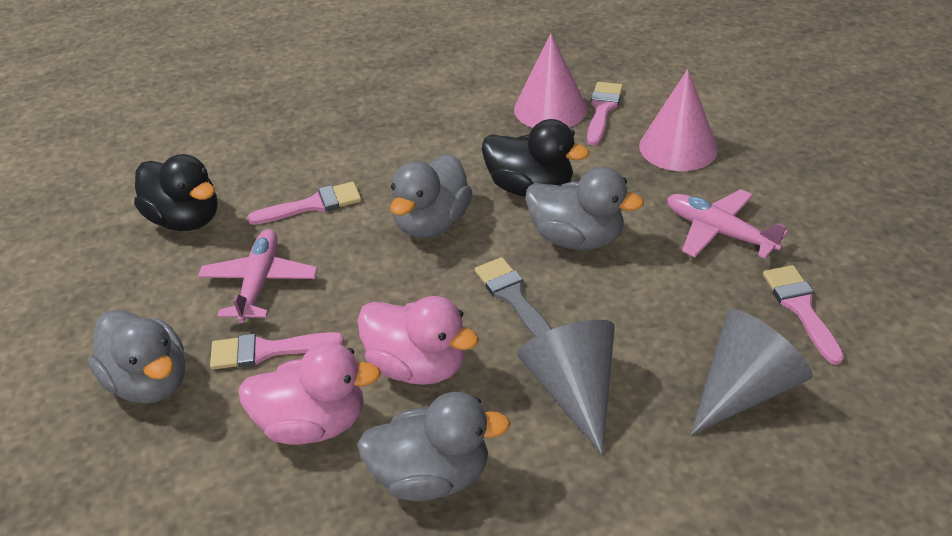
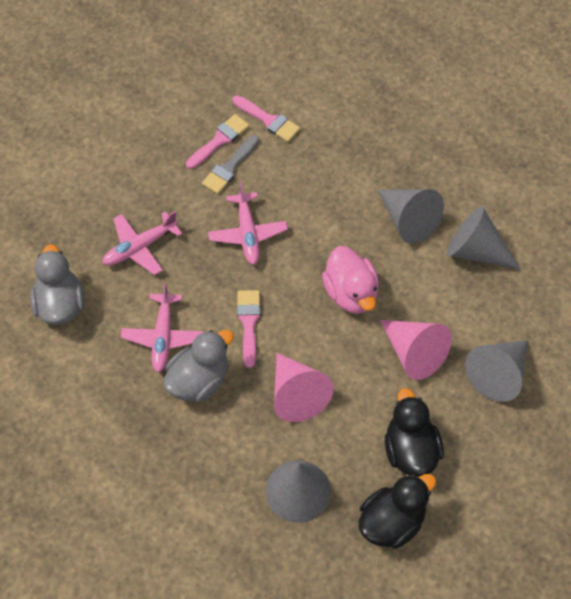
grey cone: [517,320,615,455] [691,309,813,435] = 2 -> [266,461,331,523] [378,189,444,244] [447,206,521,270] [465,340,528,402] = 4
grey duck: [88,309,185,403] [357,392,511,501] [390,154,472,238] [525,167,644,250] = 4 -> [30,244,85,325] [163,330,234,402] = 2
pink brush: [210,332,344,370] [247,182,361,225] [587,82,623,145] [763,265,844,365] = 4 -> [186,114,249,169] [233,95,300,142] [237,290,261,368] = 3
pink duck: [238,342,381,445] [357,296,479,385] = 2 -> [322,246,379,314] = 1
pink plane: [198,229,318,323] [667,189,788,259] = 2 -> [102,211,182,275] [121,283,204,373] [208,182,288,265] = 3

